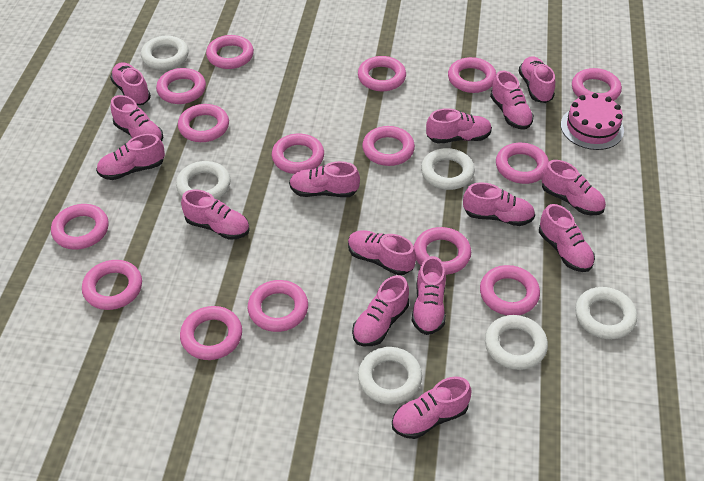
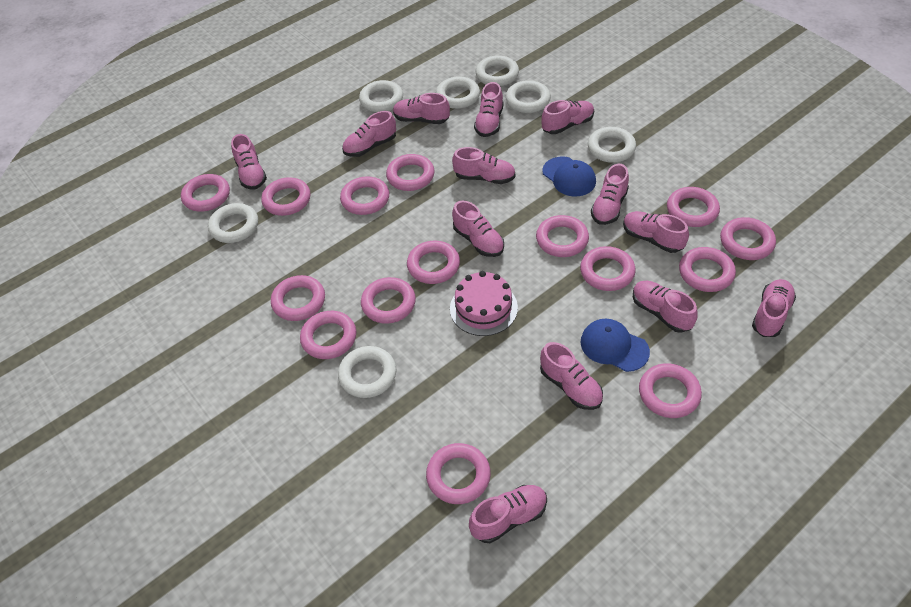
blue cap: none = 0 -> [542,157,596,197] [581,319,650,372] = 2
pink shoe: [96,134,165,180] [110,62,151,105] [110,95,163,141] [181,189,250,240] [289,161,360,197] [348,230,416,275] [352,275,409,346] [392,376,472,439] [412,256,446,335] [426,108,492,144] [463,182,535,226] [490,71,534,130] [519,56,555,103] [539,204,595,272] [542,160,606,215] = 15 -> [231,134,267,190] [342,111,396,157] [393,93,450,124] [452,147,516,184] [452,201,504,257] [469,485,547,543] [474,82,503,137] [540,342,603,410] [541,100,594,134] [591,164,629,225] [623,211,689,253] [633,281,698,333] [752,279,796,337] = 13
white ring: [141,36,189,70] [176,161,231,199] [358,347,422,404] [421,148,475,190] [485,315,548,370] [575,287,637,339] = 6 -> [208,203,258,243] [338,346,397,398] [359,80,403,112] [436,76,480,109] [475,55,519,86] [506,80,551,113] [588,127,636,163] = 7

